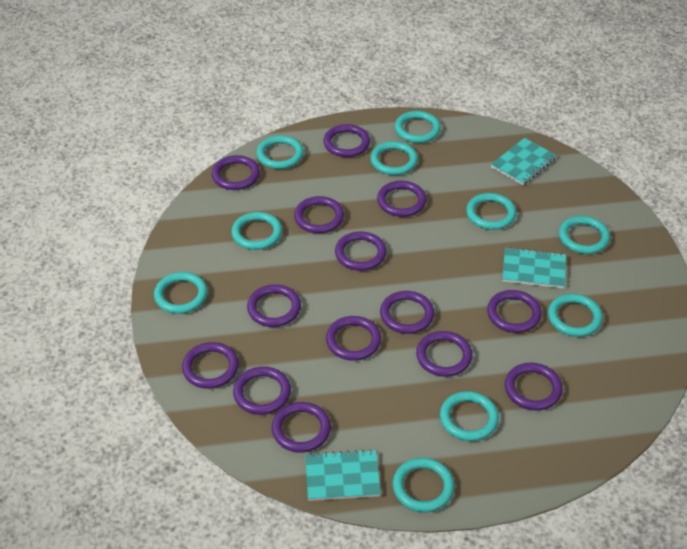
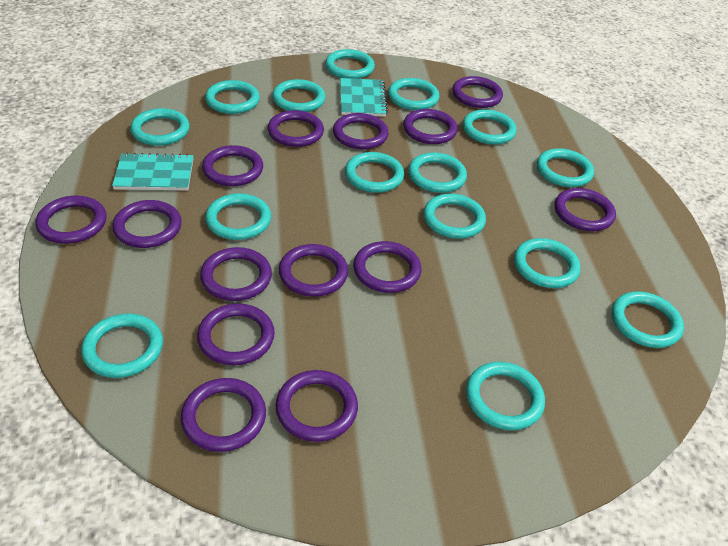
turquoise notebook: [305,449,381,501] [491,138,557,185] [502,247,566,289] = 3 -> [112,153,193,191] [340,78,388,117] = 2
turquoise ring: [154,272,208,314] [231,212,282,250] [256,135,304,169] [370,141,418,175] [392,458,455,512] [395,111,441,143] [440,391,499,441] [466,193,516,230] [548,294,603,337] [559,216,610,254] = 10 -> [81,313,163,378] [130,108,190,146] [205,80,260,114] [205,193,271,240] [272,79,326,112] [325,49,375,79] [345,152,404,193] [388,78,439,110] [408,152,467,193] [423,194,486,239] [463,109,517,145] [466,362,545,430] [514,238,581,288] [537,148,594,187] [612,292,684,348] = 15

